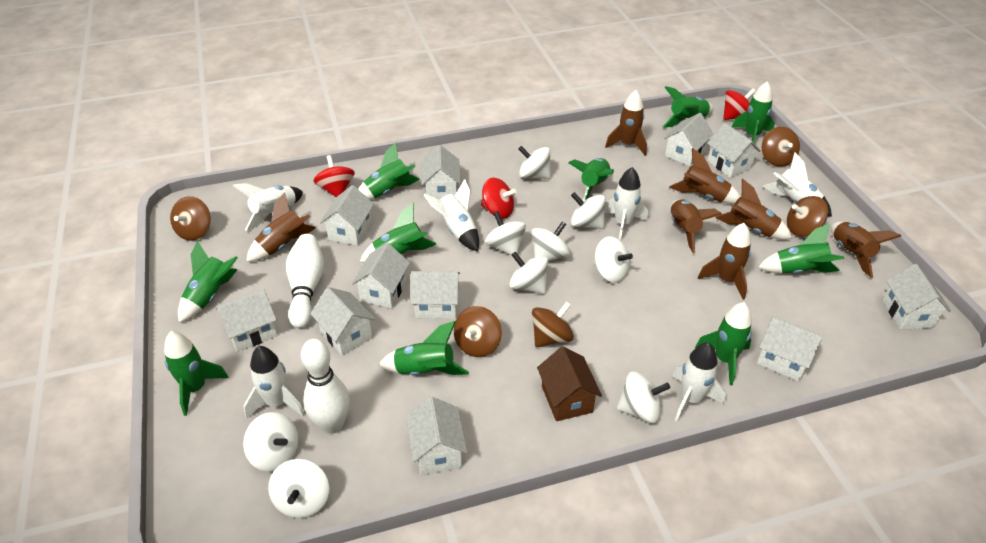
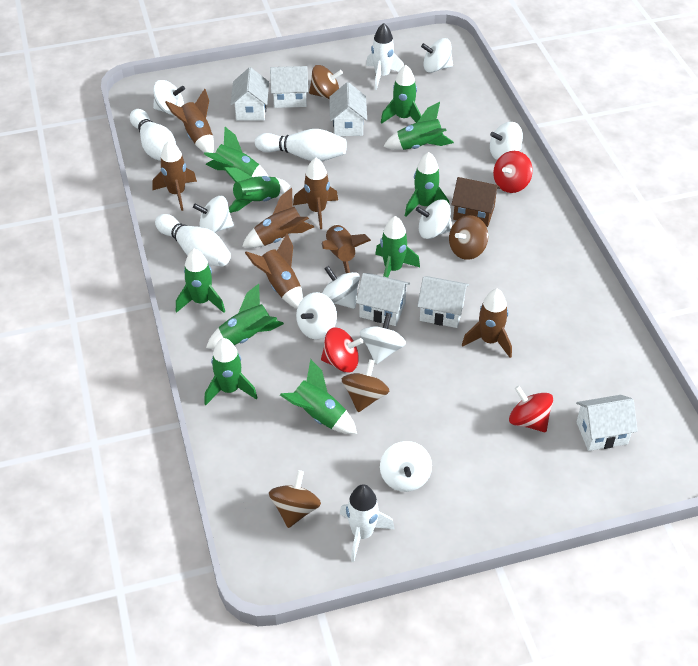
brown spinning top: [170,196,211,241] [454,306,502,357] [532,301,574,347] [762,127,800,167] [787,196,828,236] = 5 -> [269,470,321,528] [309,65,343,99] [342,359,389,412] [449,215,489,260] = 4
white bowling pin: [286,234,324,329] [301,339,350,434] = 2 -> [130,109,176,161] [155,214,231,266] [255,129,347,161] = 3
white house: [216,289,278,352] [310,287,375,355] [320,185,374,246] [352,243,410,309] [406,397,467,475] [411,271,460,319] [421,145,461,200] [664,113,714,166] [707,123,761,178] [757,316,823,381] [883,264,951,330] = 11 -> [230,67,269,121] [270,66,308,108] [329,82,367,136] [356,273,410,326] [417,276,469,328] [576,395,638,451] = 6
white rocket: [233,183,303,231] [244,346,305,419] [424,179,479,252] [604,167,648,241] [673,342,726,422] [763,152,832,217] = 6 -> [340,484,395,562] [366,23,404,90] = 2

